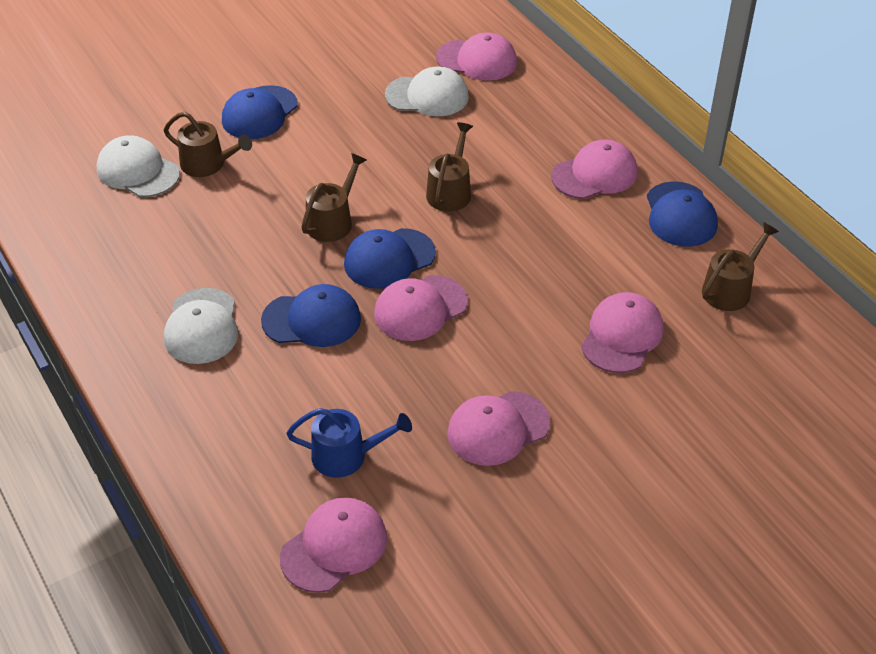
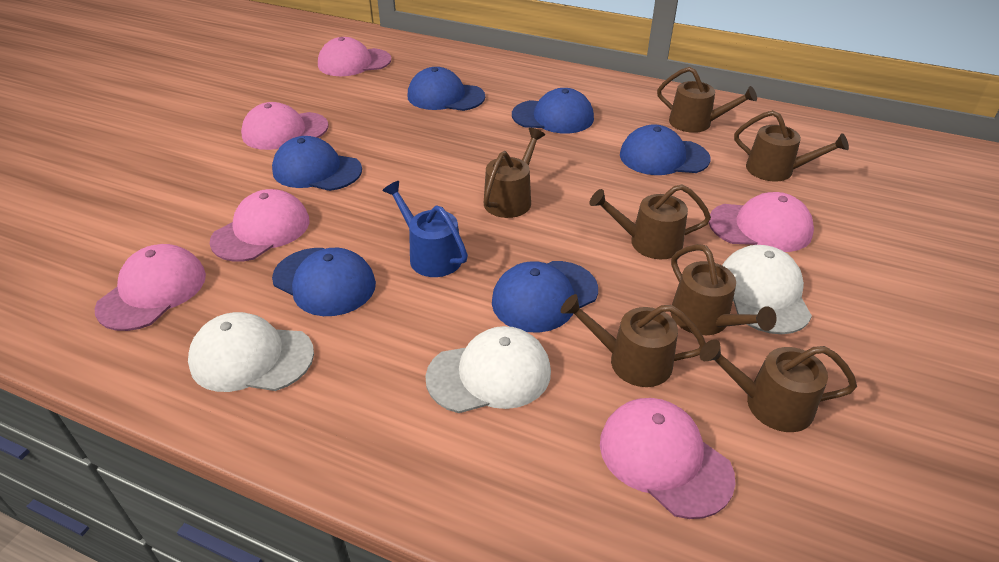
blue cap: [222,85,298,139] [261,284,361,347] [344,228,436,289] [647,182,718,247] = 4 -> [272,136,362,191] [272,248,376,316] [407,67,485,111] [492,261,598,333] [512,88,594,134] [620,125,710,175] = 6
brown watering can: [164,112,252,177] [301,153,366,242] [426,122,473,212] [702,222,779,311] = 4 -> [484,128,545,218] [561,294,706,387] [589,184,711,259] [657,67,757,133] [671,244,777,335] [700,339,857,432] [734,110,849,182] = 7

